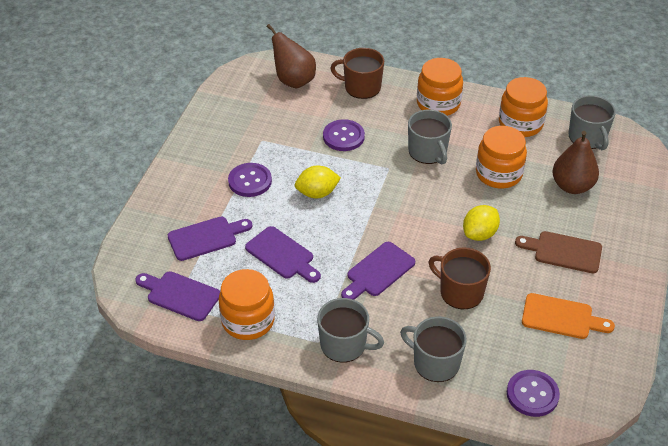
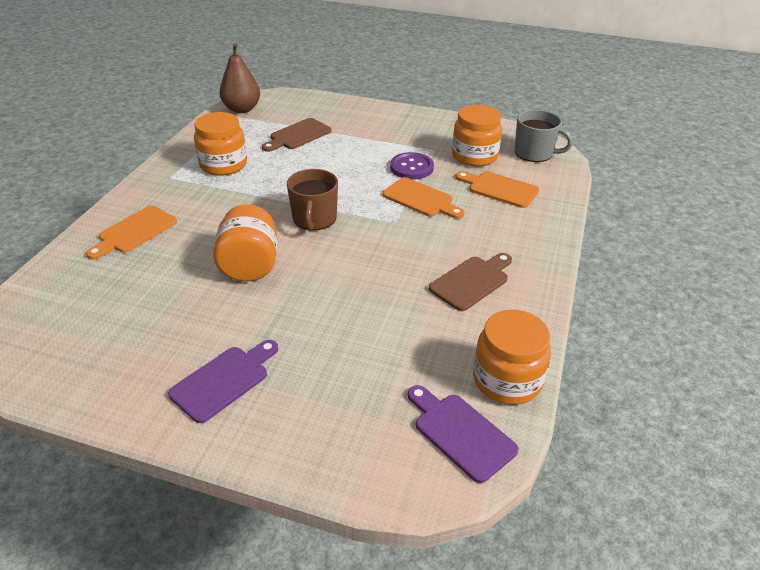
brown cutting board: [515,231,602,273] = 1 -> [262,118,331,152] [429,253,512,311] = 2
brown mug: [330,48,384,99] [429,247,491,309] = 2 -> [287,169,338,231] = 1
brown pear: [267,24,316,89] [552,131,599,194] = 2 -> [219,44,260,113] = 1
grey mug: [317,298,384,363] [400,317,467,382] [408,109,452,164] [569,95,616,150] = 4 -> [515,110,573,162] = 1
orange cutting board: [522,293,615,339] = 1 -> [86,206,177,259] [382,177,465,219] [456,171,539,208] = 3
purple button: [228,163,272,197] [323,119,365,151] [507,370,560,417] = 3 -> [390,152,434,179] = 1
purple cutting board: [136,271,220,321] [168,217,252,261] [245,226,321,283] [341,242,415,300] = 4 -> [168,340,278,423] [408,385,519,483] = 2
yellow lemon: [295,166,341,198] [463,205,500,241] = 2 -> none = 0

